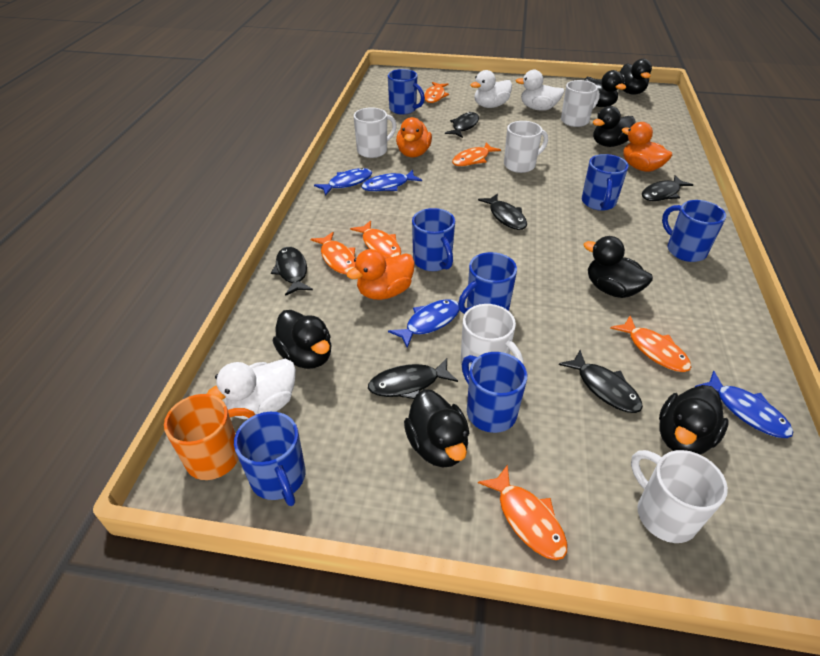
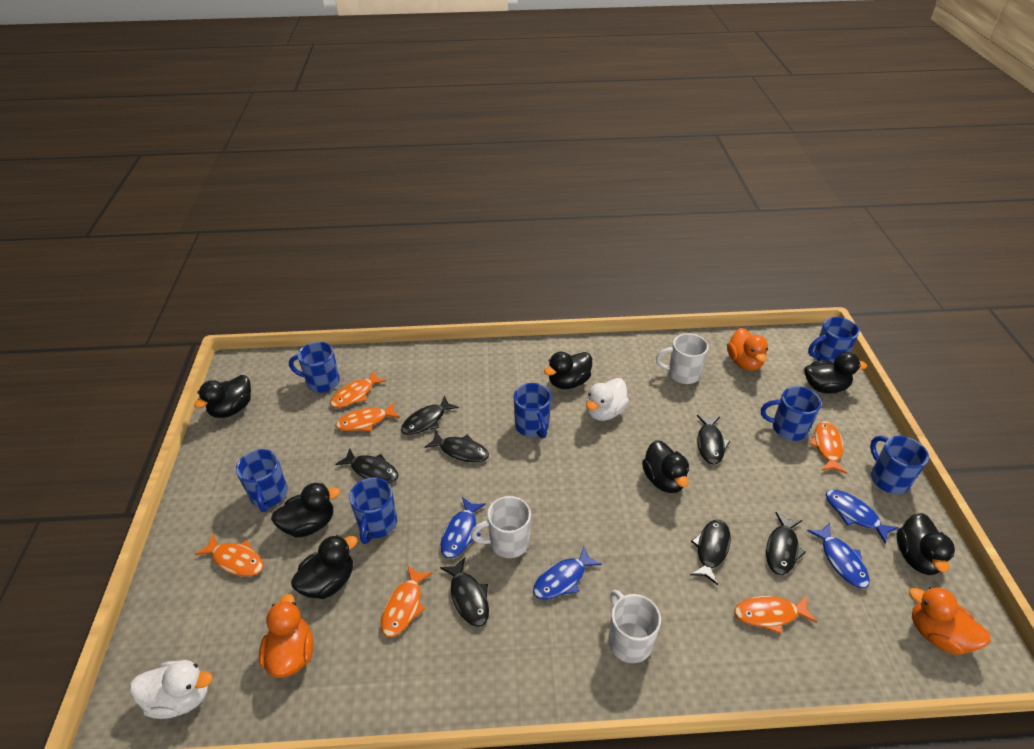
black fish: [271,247,313,296] [368,358,458,399] [445,112,479,138] [478,193,527,230] [559,350,643,413] [642,175,693,201] = 6 -> [335,448,399,483] [401,395,459,435] [425,431,489,462] [440,557,489,627] [690,519,731,585] [697,415,730,464] [766,512,806,575] = 7
orange mug: [164,394,256,480] = 1 -> none = 0
white duck: [207,359,296,419] [471,70,512,108] [515,70,564,111] = 3 -> [130,660,213,719] [586,378,629,421] = 2
white mug: [354,107,397,158] [461,304,524,371] [504,121,548,173] [561,80,600,127] [631,450,728,543] = 5 -> [471,496,531,558] [608,590,661,663] [656,333,709,384] = 3

